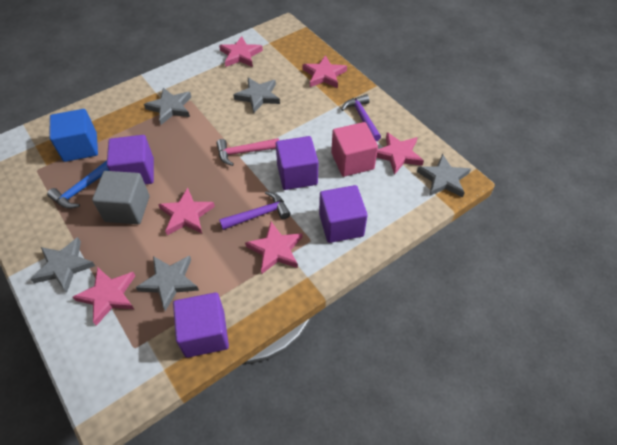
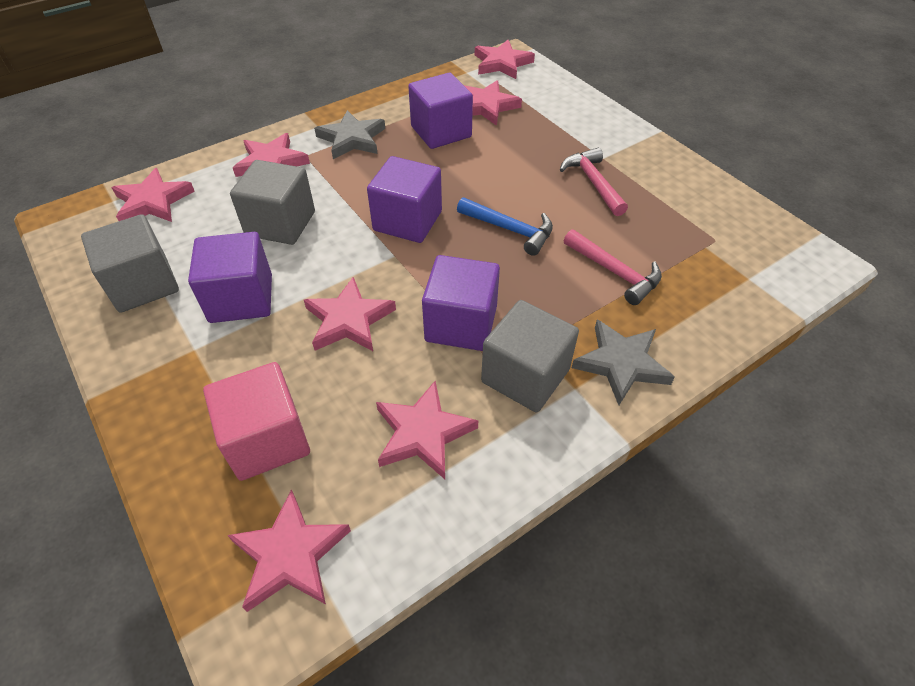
blue cube: [50,109,98,162] = 1 -> none = 0
grey cube: [92,171,150,224] = 1 -> [81,214,179,313] [230,160,315,245] [481,300,579,413] = 3
grey star: [30,237,95,293] [136,256,199,311] [144,88,191,125] [233,77,280,113] [417,154,471,198] = 5 -> [314,110,385,159] [572,320,675,405] = 2
pink hammer: [216,138,279,166] = 1 -> [560,148,628,216] [564,229,662,305] = 2
pink star: [73,267,135,326] [158,188,215,235] [219,36,263,67] [245,222,303,274] [303,55,347,88] [376,132,424,175] = 6 -> [111,168,195,222] [228,489,351,612] [233,133,310,177] [304,277,396,351] [376,381,478,479] [464,80,522,126] [475,40,535,79] = 7
purple hammer: [219,191,291,230] [341,94,381,141] = 2 -> none = 0

